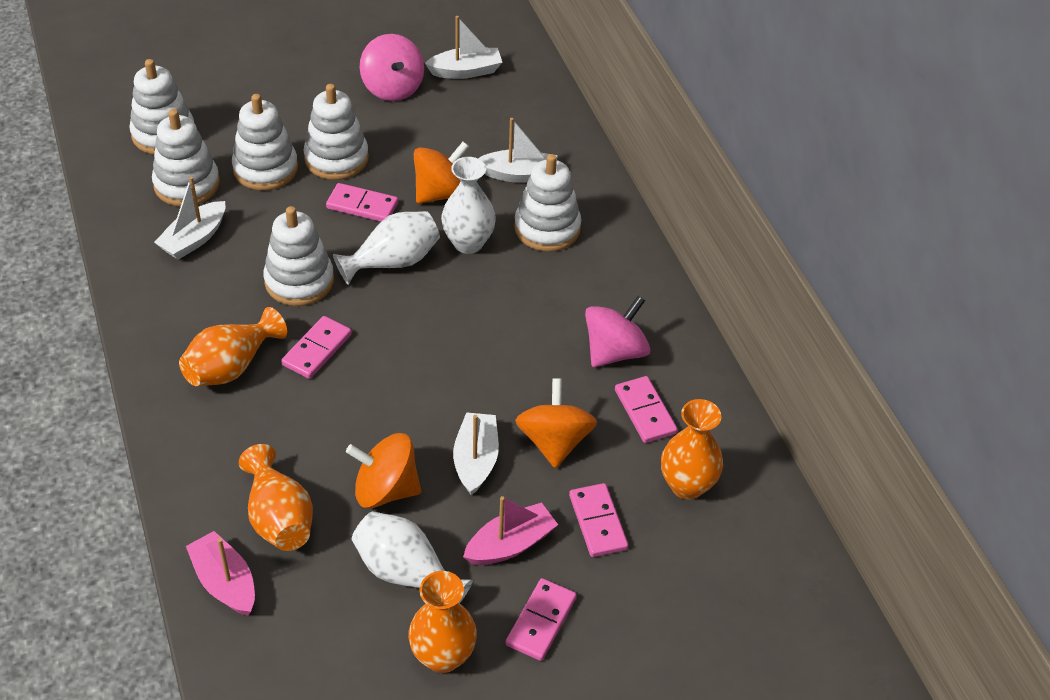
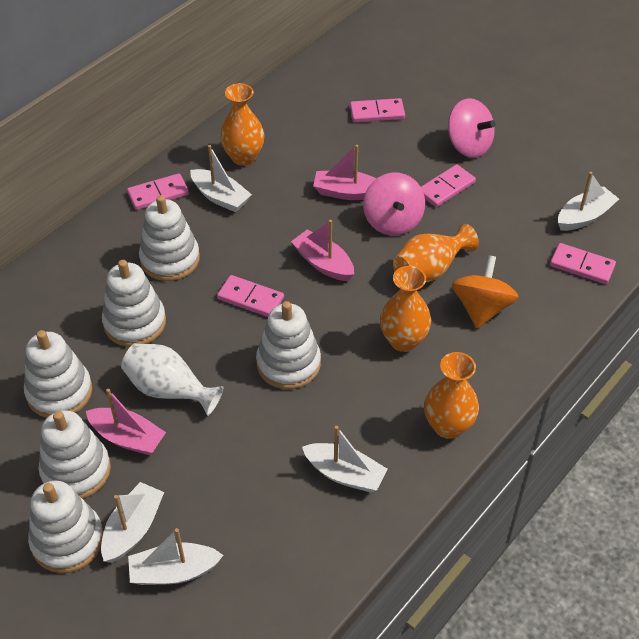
orange spinning top: [346,433,421,508] [414,141,469,204] [515,378,597,468] = 3 -> [452,255,519,328] = 1
pink boat: [186,531,255,616] [463,496,558,565] = 2 -> [86,389,166,455] [291,220,354,281] [313,145,377,200] = 3
white boat: [154,176,225,260] [425,16,502,79] [453,412,499,495] [478,118,557,183] = 4 -> [101,482,164,563] [128,528,223,585] [190,145,252,212] [302,426,388,492] [558,172,619,231] = 5
white vase: [333,211,440,285] [352,511,473,603] [441,157,496,254] = 3 -> [121,343,223,416] = 1

